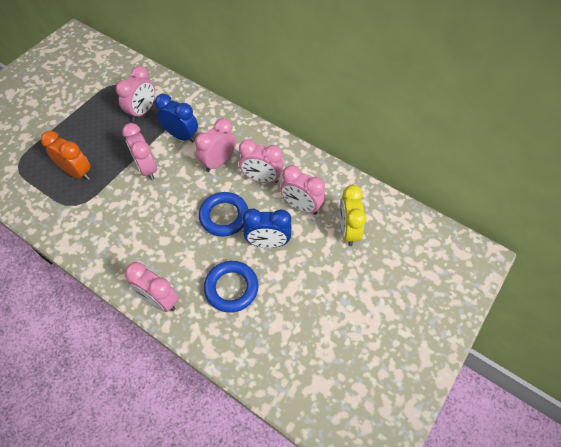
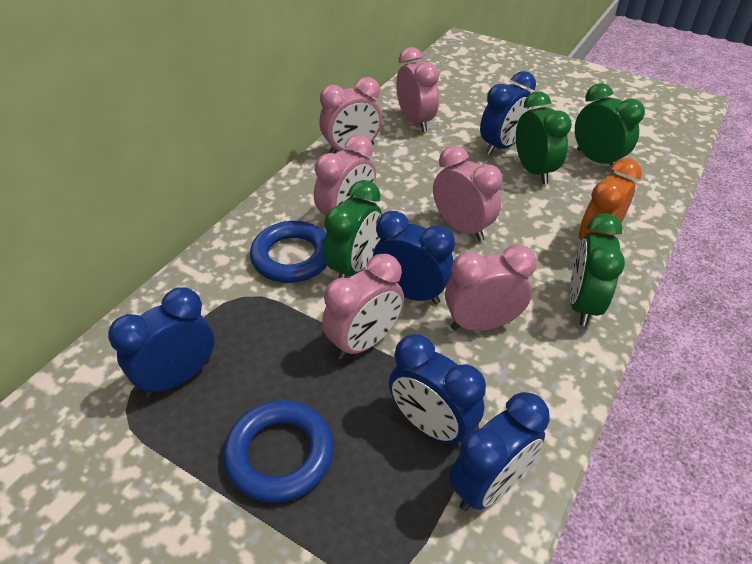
blue clock: [155,94,198,142] [242,209,291,248] = 2 -> [108,287,214,397] [373,211,455,305] [389,334,486,447] [449,392,550,511] [480,71,536,155] = 5
green clock: none = 0 -> [324,180,382,278] [516,91,572,184] [570,213,625,326] [575,83,645,171] = 4
yellow clock: [339,185,367,246] = 1 -> none = 0

